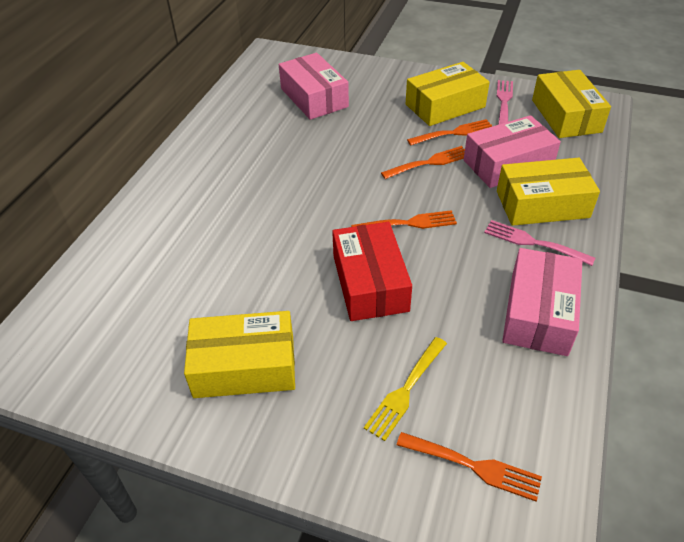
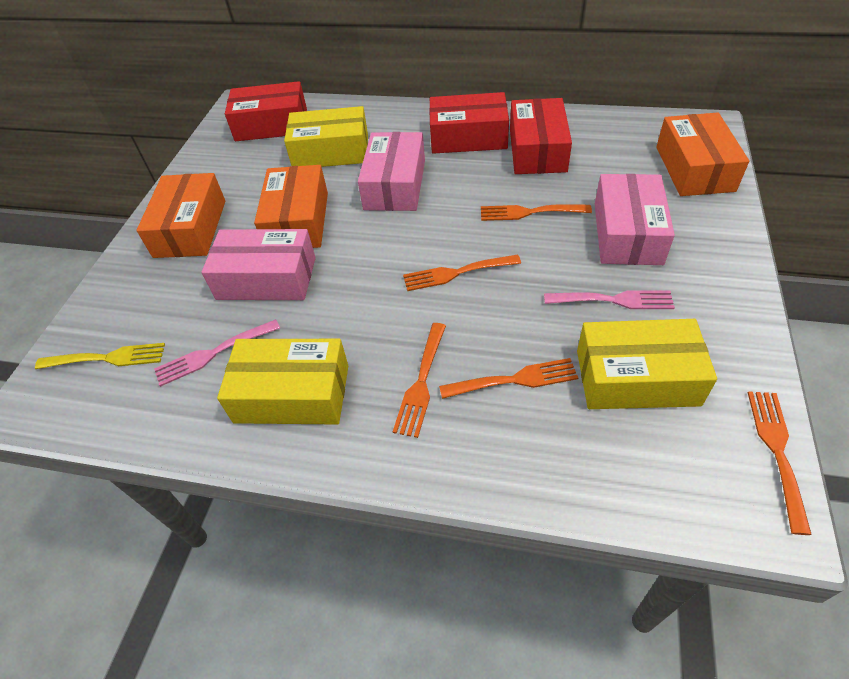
orange box: none = 0 -> [136,173,225,258] [254,165,328,248] [656,112,749,196] = 3
orange fork: [351,210,457,229] [381,146,465,179] [397,432,542,502] [407,119,492,145] = 4 -> [393,323,446,438] [403,254,521,291] [439,358,578,399] [481,204,592,221] [748,391,812,535] = 5
red box: [332,222,412,321] = 1 -> [225,81,307,141] [429,92,509,154] [510,98,572,174] = 3
yellow box: [184,311,295,398] [406,62,490,126] [497,158,600,226] [532,70,611,138] = 4 -> [217,339,348,425] [284,106,368,167] [577,319,717,409] = 3

